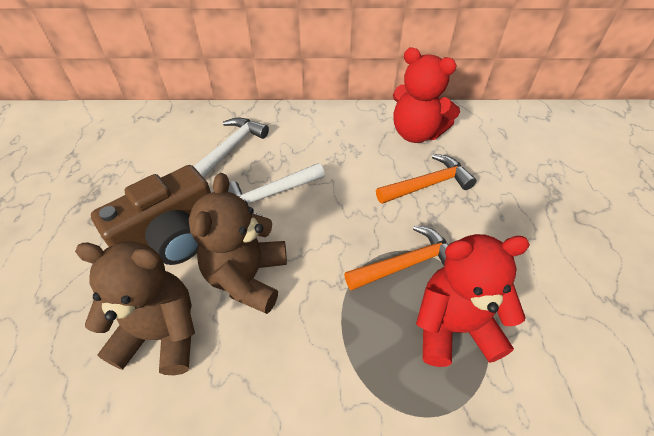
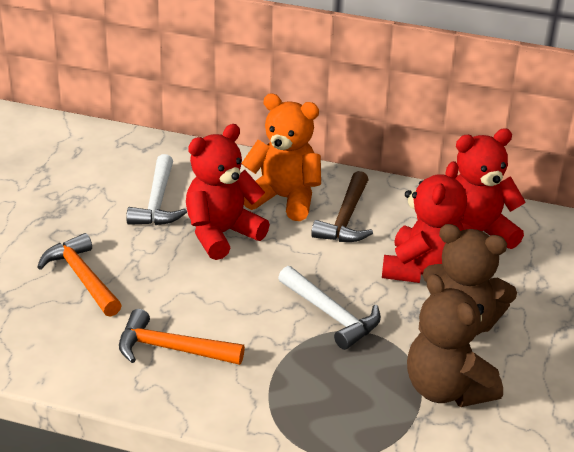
brown camera: [91,165,211,265] = 1 -> none = 0
brown hammer: none = 0 -> [311,171,373,242] = 1
orange teddy bear: none = 0 -> [241,93,321,221] = 1
red teddy bear: [393,47,460,143] [416,234,530,367] = 2 -> [186,124,270,260] [382,161,467,283] [455,128,526,249] = 3

